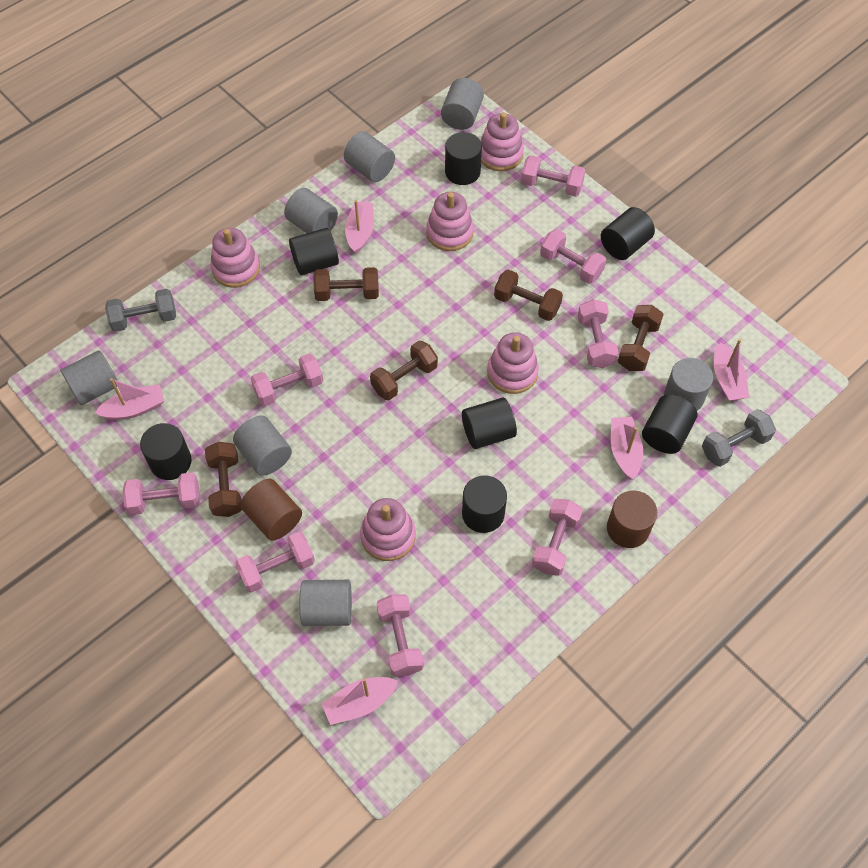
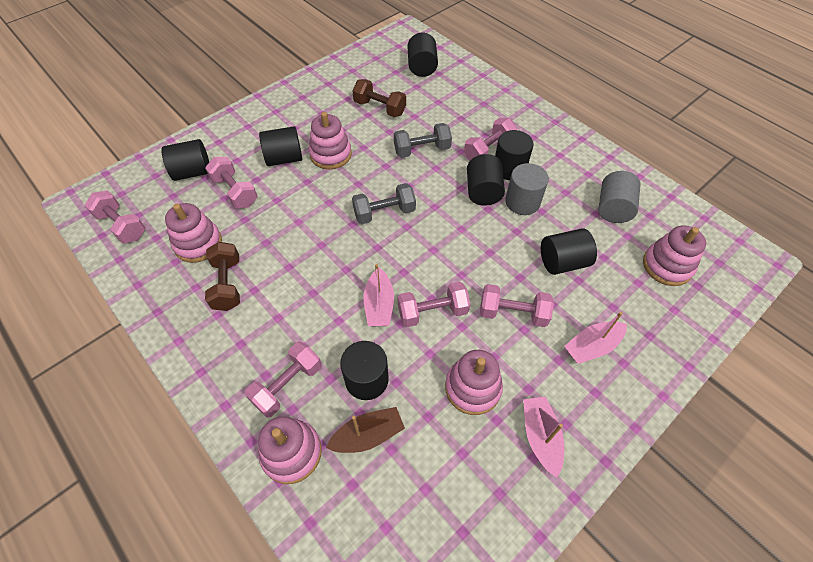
brown boat: none = 0 -> [326,407,405,453] = 1
brown cylinder: [240,479,302,541] [607,490,657,548] = 2 -> none = 0
brown dumbbell: [205,442,242,517] [313,267,379,301] [370,341,438,400] [494,269,563,321] [618,305,664,371] = 5 -> [205,242,240,311] [352,79,406,117] = 2
grey cylinder: [61,350,118,405] [233,416,292,476] [284,188,338,233] [300,580,352,626] [344,131,395,182] [441,78,484,130] [664,358,713,411] = 7 -> [505,163,549,215] [598,171,640,223] = 2
pink boat: [95,378,164,420] [321,677,398,725] [345,200,374,254] [611,417,643,479] [714,339,749,401] = 5 -> [363,264,394,326] [523,397,564,478] [564,312,627,364] = 3
pink dumbbell: [122,472,200,515] [235,532,315,593] [251,353,323,406] [376,594,424,676] [521,155,586,197] [532,499,583,576] [540,229,606,284] [578,299,619,368] = 8 -> [84,191,145,244] [205,157,258,209] [245,342,322,417] [398,282,470,327] [464,118,517,161] [480,284,554,327] = 6

